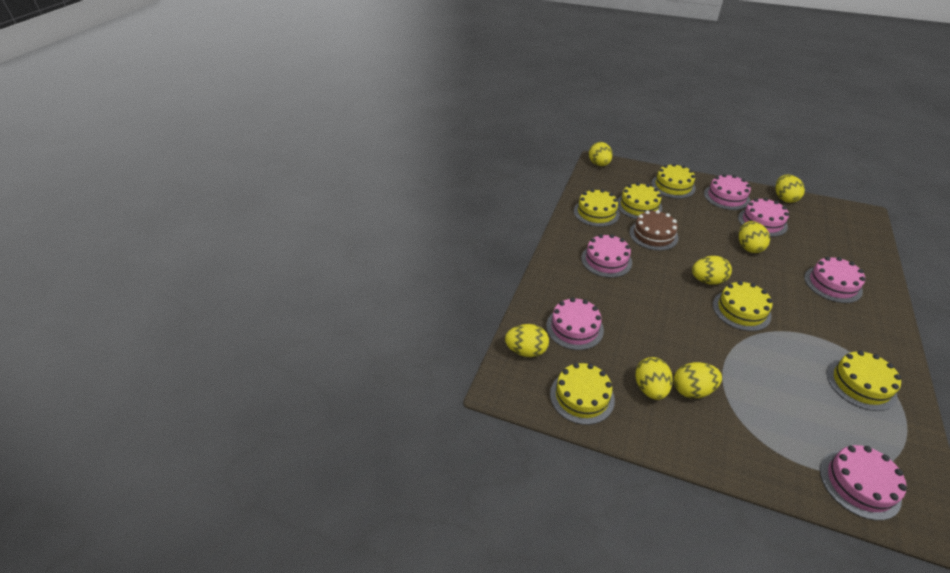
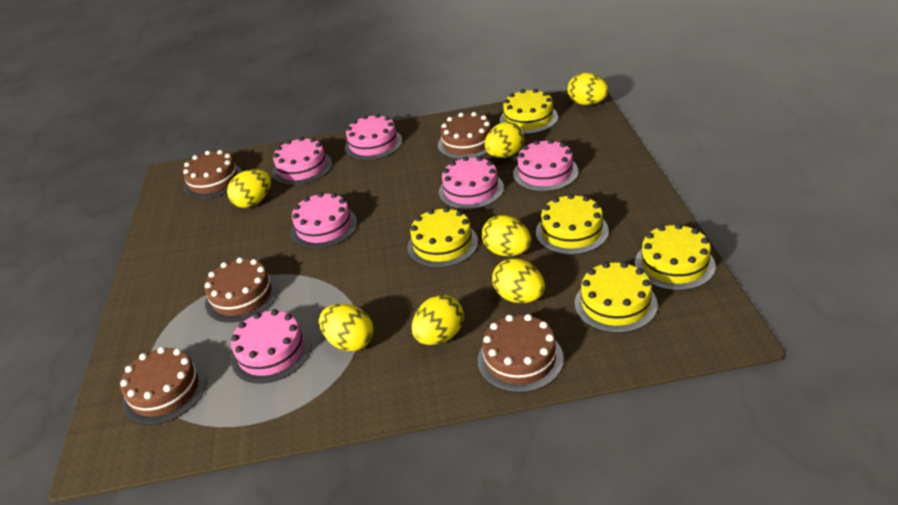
brown cake: [629,210,678,251] = 1 -> [120,347,207,425] [183,150,243,199] [205,257,279,322] [438,112,491,159] [478,314,564,393] = 5
yellow cake: [550,363,615,425] [574,189,620,227] [618,182,662,219] [651,163,696,199] [713,281,773,331] [827,351,901,411] = 6 -> [407,207,478,268] [500,89,558,134] [536,194,609,255] [575,262,658,333] [635,223,716,291] = 5

